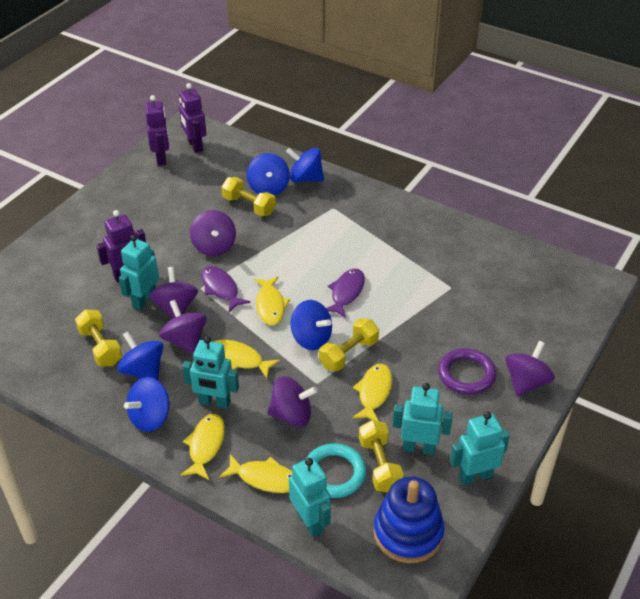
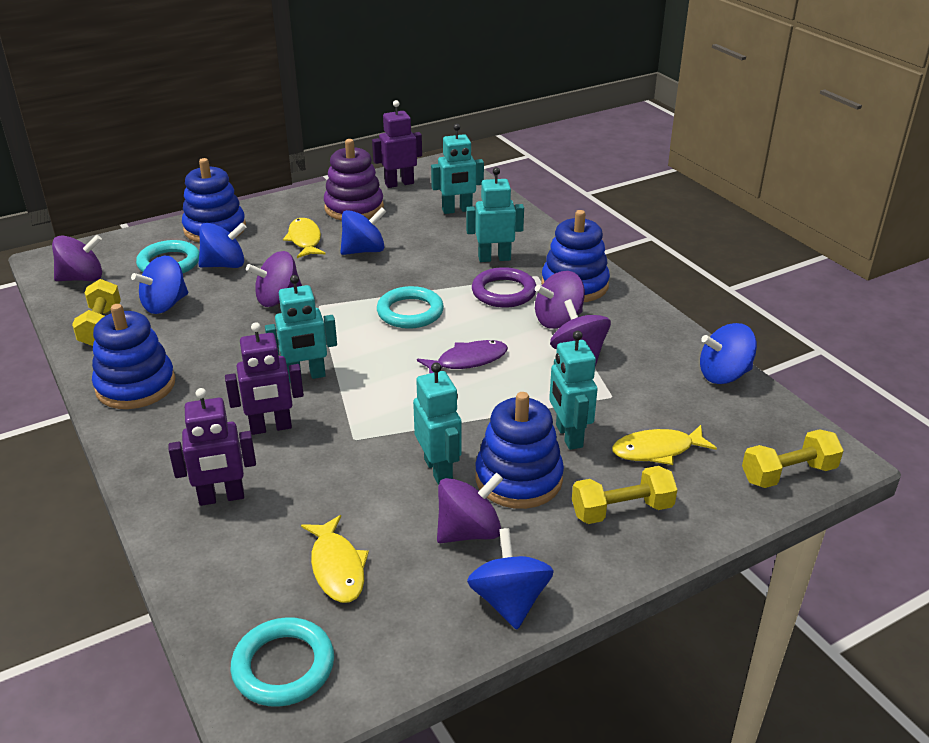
blue stacking toy: [374,477,445,563] = 1 -> [92,304,175,409] [182,158,246,243] [475,392,564,509] [541,210,610,302] = 4
purple fish: [201,266,251,312] [326,269,365,318] = 2 -> [417,340,508,374] = 1
purple stacking toy: none = 0 -> [324,139,384,220] = 1
turquoise ring: [306,443,366,498] = 1 -> [136,240,199,273] [231,617,334,707] [377,286,444,329] = 3
yellow dumbbell: [75,309,122,366] [221,177,276,216] [319,318,379,371] [359,420,404,493] = 4 -> [72,279,121,346] [572,466,677,524] [742,429,844,488] = 3
yellow fish: [181,414,225,480] [214,340,280,378] [219,454,292,493] [254,276,290,326] [352,364,392,421] = 5 -> [283,218,325,258] [301,515,369,603] [612,425,717,465] = 3

